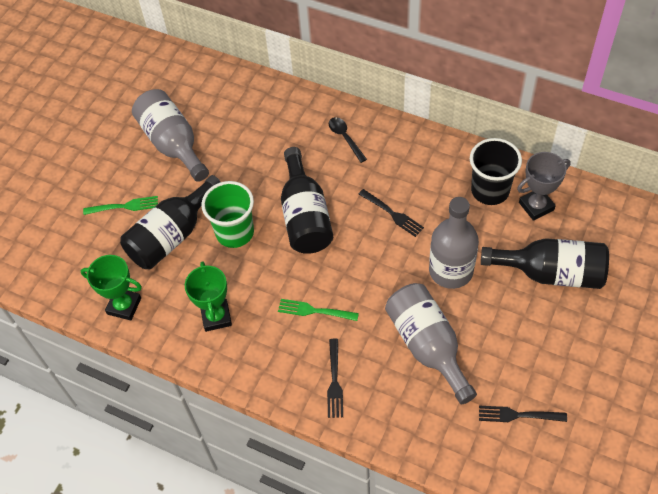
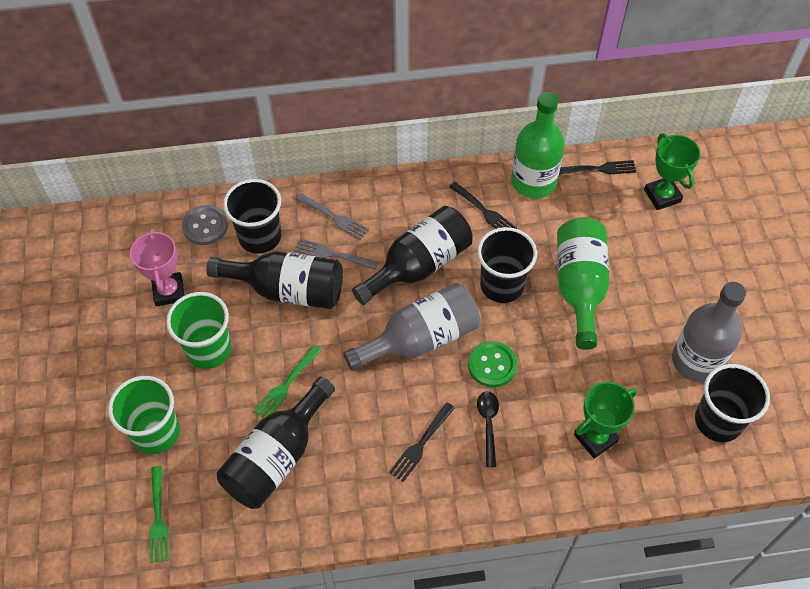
black cup: [470,138,522,205] = 1 -> [223,179,281,254] [477,227,537,303] [695,364,770,442] = 3
green bottle: none = 0 -> [511,92,565,198] [557,218,609,350] = 2
green button: none = 0 -> [468,341,517,388] = 1
green cup: [201,181,254,248] = 1 -> [108,376,180,454] [166,292,232,369] = 2
grey bottle: [132,89,209,182] [385,283,477,405] [429,197,479,289] = 3 -> [343,283,480,371] [672,282,746,382] = 2
grey button: none = 0 -> [182,205,228,245] = 1
grey fork: none = 0 -> [294,238,378,270] [295,193,369,240] = 2
grey trophy: [517,152,571,221] = 1 -> none = 0
pink trophy: none = 0 -> [130,228,185,306] = 1

